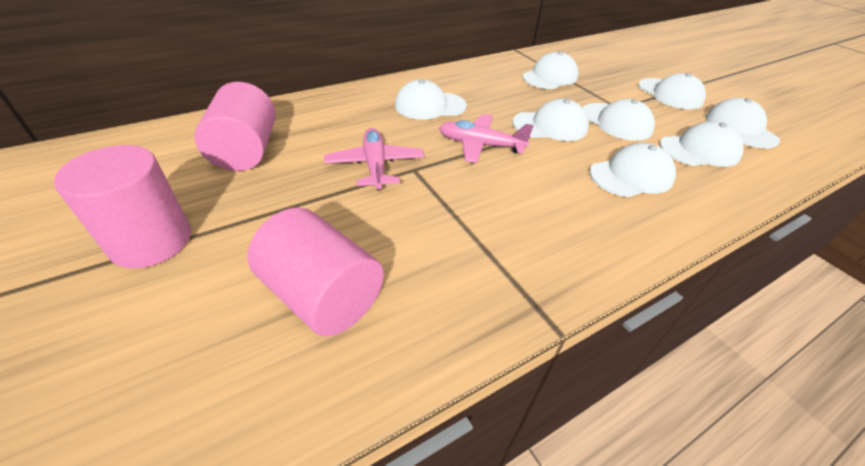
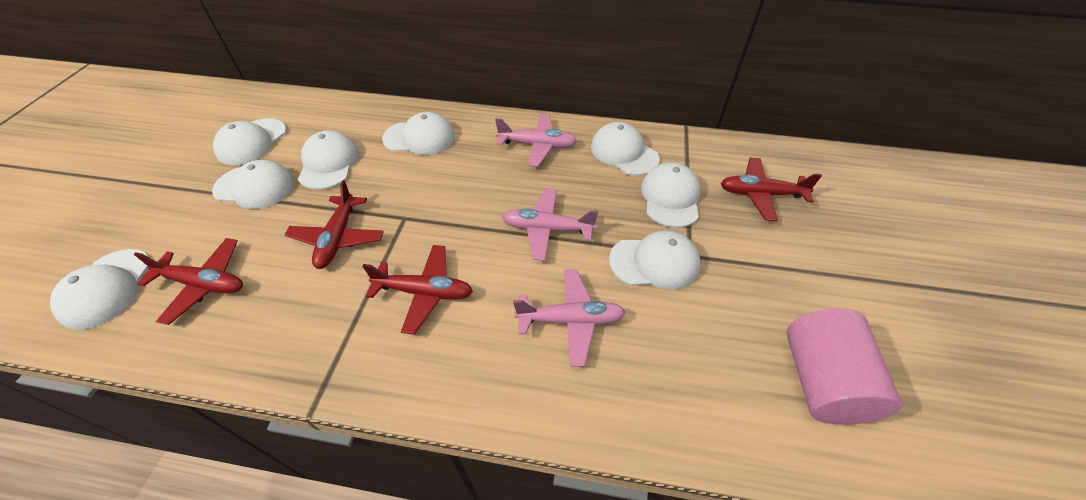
pink cylinder: [54,145,191,268] [194,82,276,171] [248,208,384,336] = 3 -> [786,308,902,425] = 1
pink plane: [324,128,425,190] [439,114,534,163] = 2 -> [495,114,577,167] [502,189,598,261] [513,269,626,367] = 3
red plane: none = 0 -> [134,238,243,325] [285,180,384,269] [363,245,473,335] [720,158,822,221] = 4

